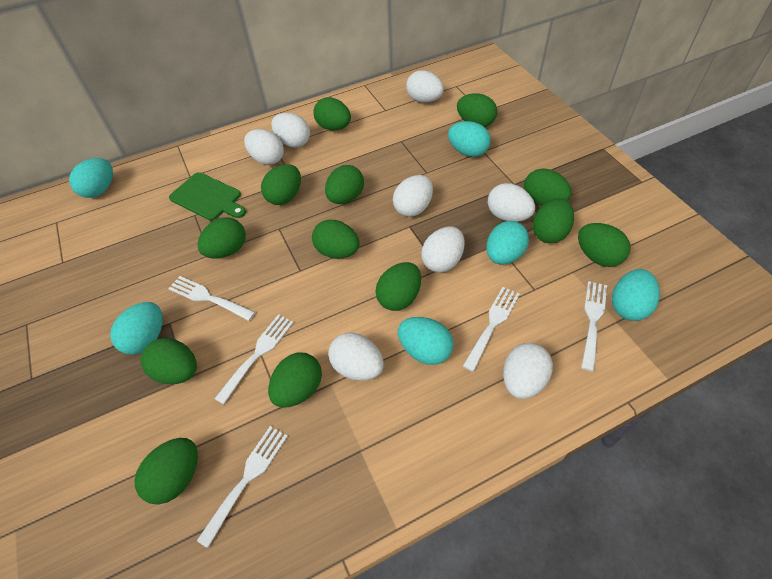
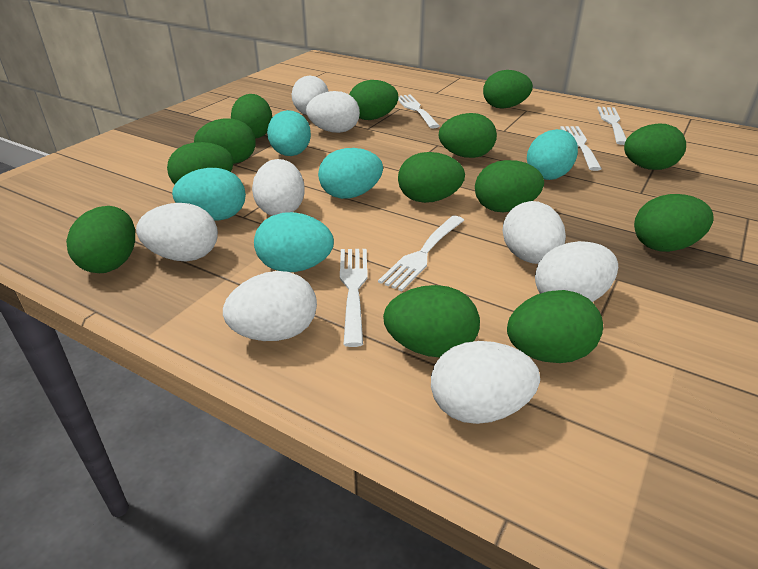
green cutting board: [169,172,246,221] = 1 -> none = 0
turquoise egg: [69,158,113,198] [110,302,163,355] [398,317,453,365] [448,121,491,157] [486,221,529,265] [612,269,660,321] = 6 -> [172,168,246,220] [254,212,334,272] [267,110,311,156] [318,148,383,199] [527,129,578,180] = 5

